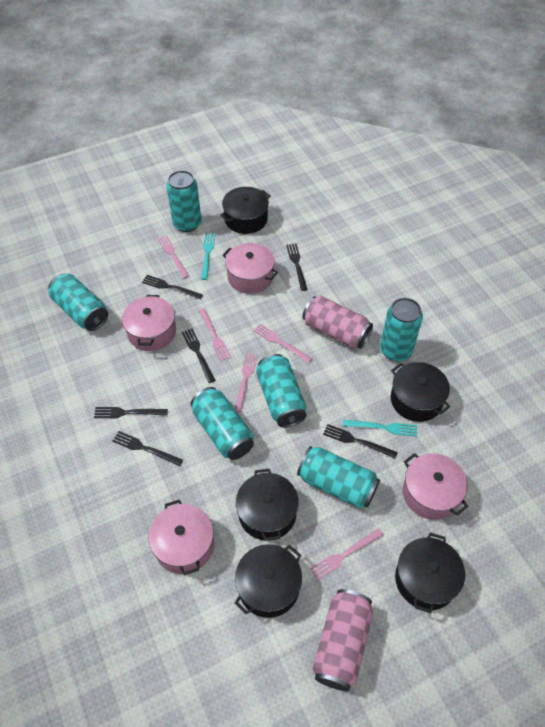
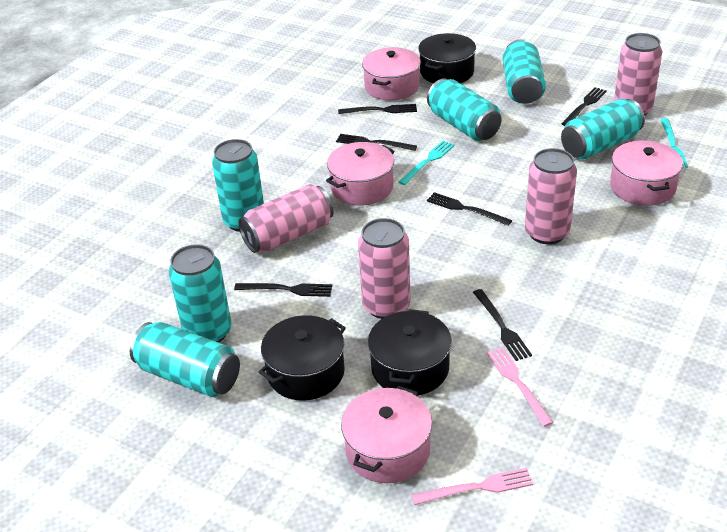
black pot: [220,187,270,234] [235,544,302,618] [236,469,299,541] [391,362,450,422] [395,532,465,613] = 5 -> [259,315,346,401] [368,309,452,395] [418,33,476,83] = 3
pink can: [302,295,373,349] [312,589,373,691] = 2 -> [238,184,334,253] [358,218,410,319] [525,148,577,244] [614,33,662,116] = 4
pink fork: [158,235,189,279] [198,308,232,361] [235,353,257,413] [253,323,312,363] [309,529,384,581] = 5 -> [412,468,533,505] [487,347,554,427] = 2

